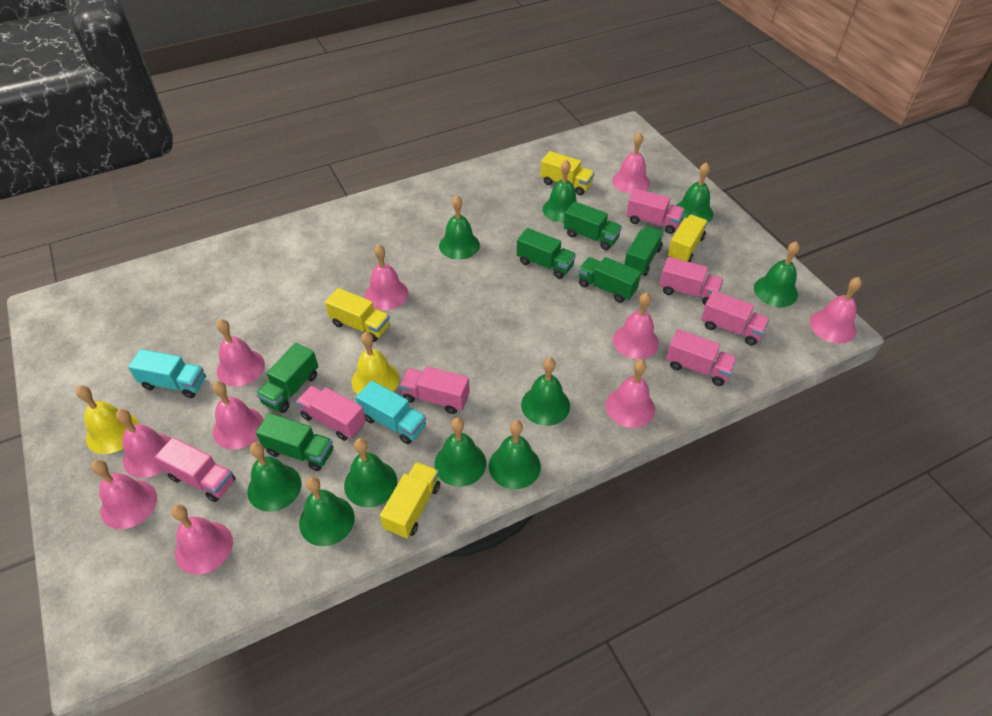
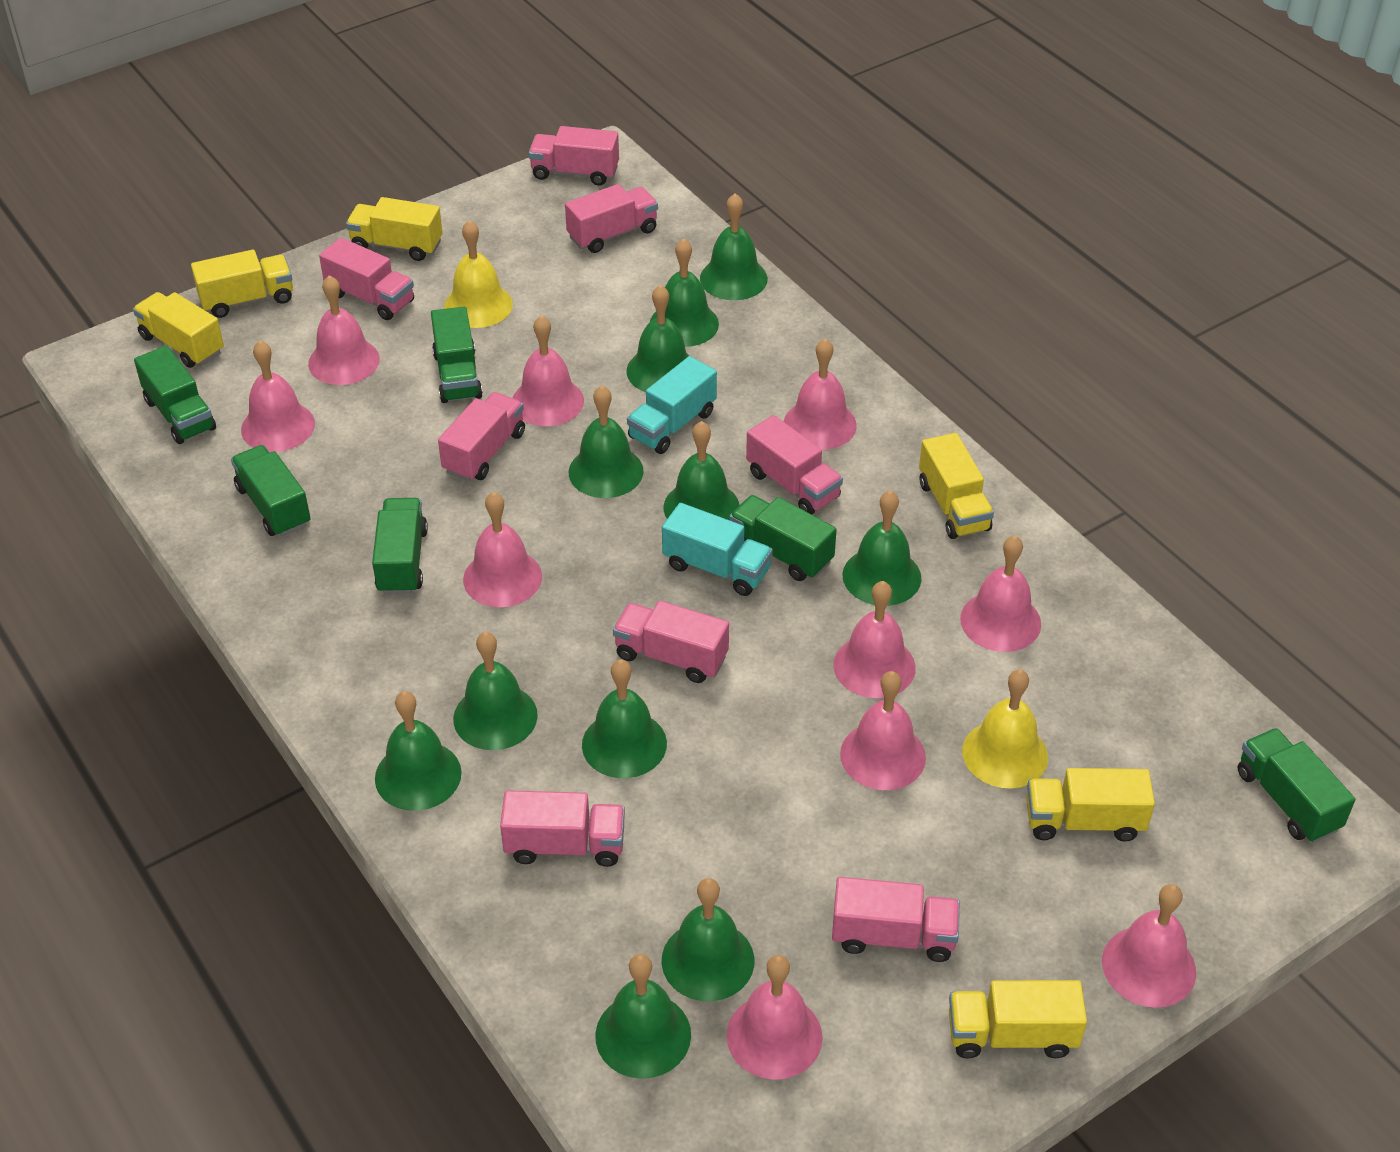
green bell: [247,442,301,512] [299,476,355,546] [344,438,397,507] [434,418,486,487] [439,196,480,260] [489,420,541,489] [521,358,570,426] [543,160,577,223] [676,162,713,222] [754,241,800,307] = 10 -> [375,691,462,811] [453,632,538,750] [569,386,644,498] [582,659,667,778] [595,954,691,1079] [626,285,689,392] [650,238,719,347] [662,878,754,1001] [664,421,740,520] [700,193,768,300] [842,490,921,606] = 11
pink truck: [155,437,236,502] [296,385,366,441] [399,366,470,414] [626,188,685,234] [659,257,724,305] [666,329,737,386] [701,290,770,345] = 7 -> [319,238,414,320] [438,392,525,481] [500,790,625,867] [529,126,619,186] [565,184,658,253] [613,601,729,683] [746,415,843,514] [832,877,960,962] = 8
yellow truck: [325,288,390,342] [380,462,440,539] [540,151,595,195] [667,215,708,262] = 4 -> [133,292,224,368] [191,250,293,318] [346,197,443,261] [919,433,994,539] [949,980,1087,1058] [1026,768,1155,842] = 6

